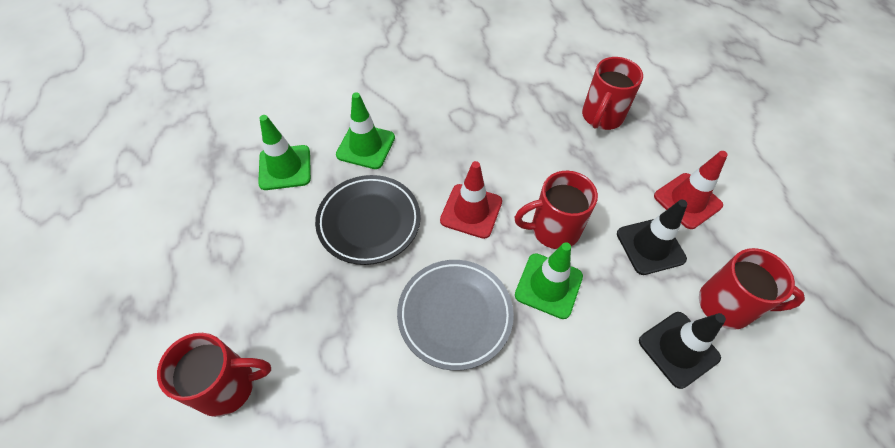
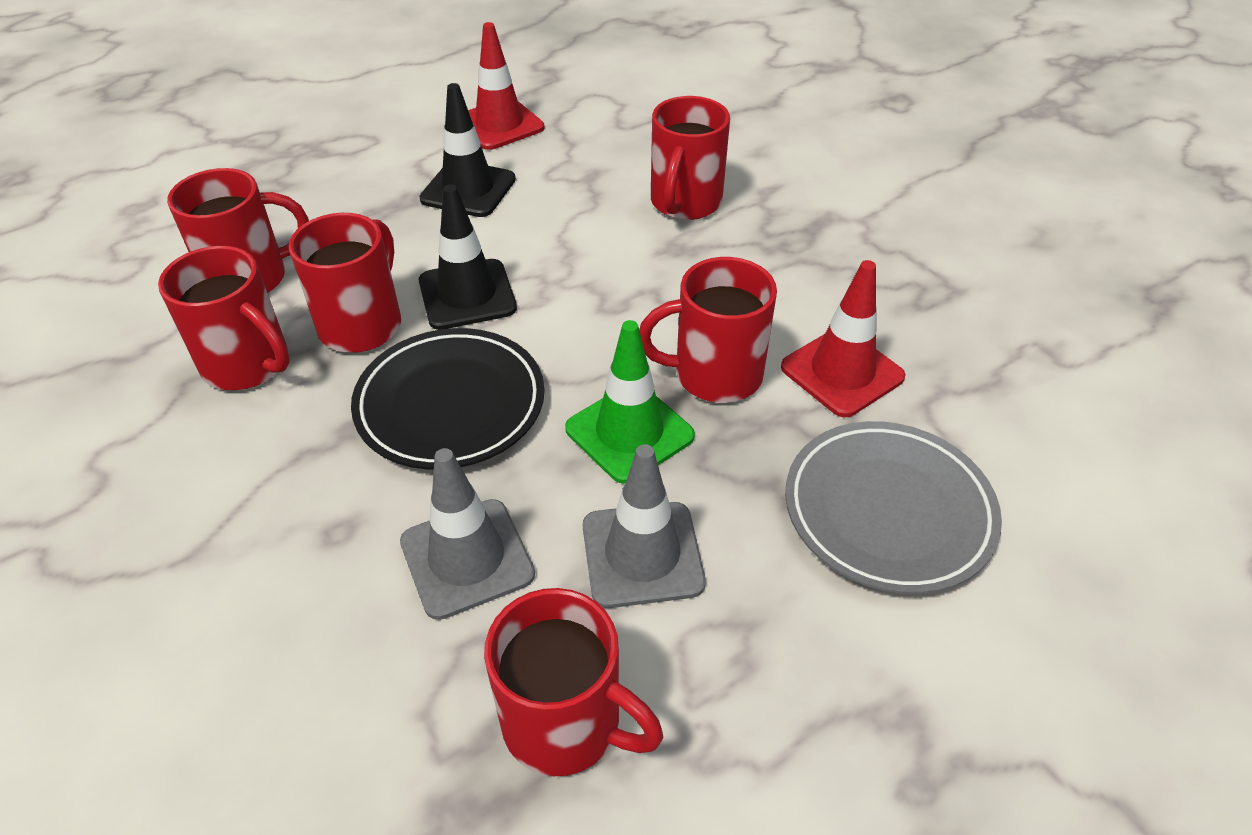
green traffic cone: [258,115,311,190] [336,92,395,169] [515,242,583,319] = 3 -> [565,320,695,484] = 1
grey traffic cone: none = 0 -> [400,448,535,620] [583,444,706,608] = 2
red mug: [157,333,271,417] [514,171,598,249] [582,57,643,130] [699,248,805,330] = 4 -> [158,246,290,390] [167,168,309,293] [289,213,401,353] [484,588,663,776] [639,257,777,403] [651,96,730,220] = 6

